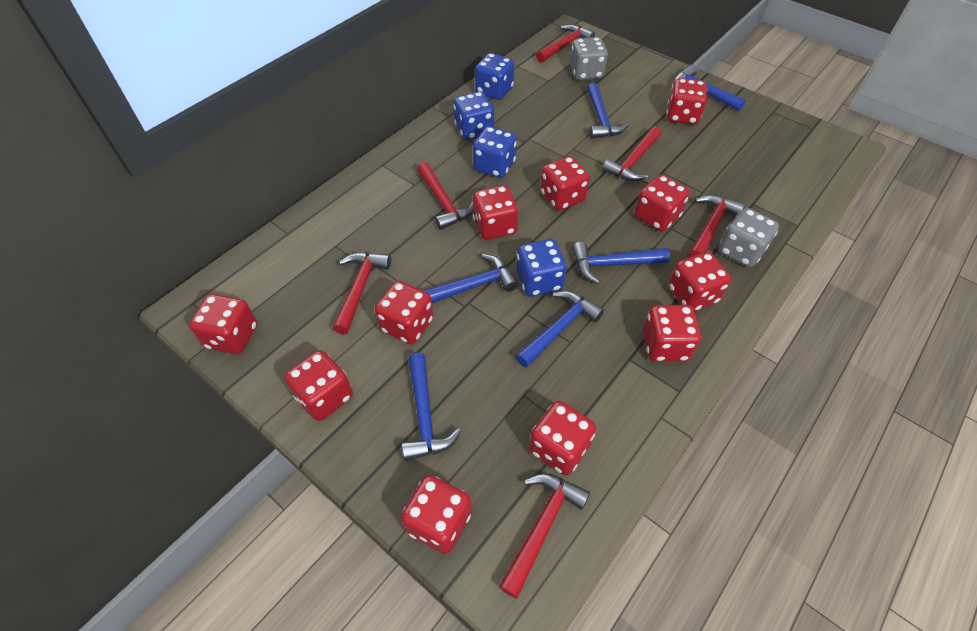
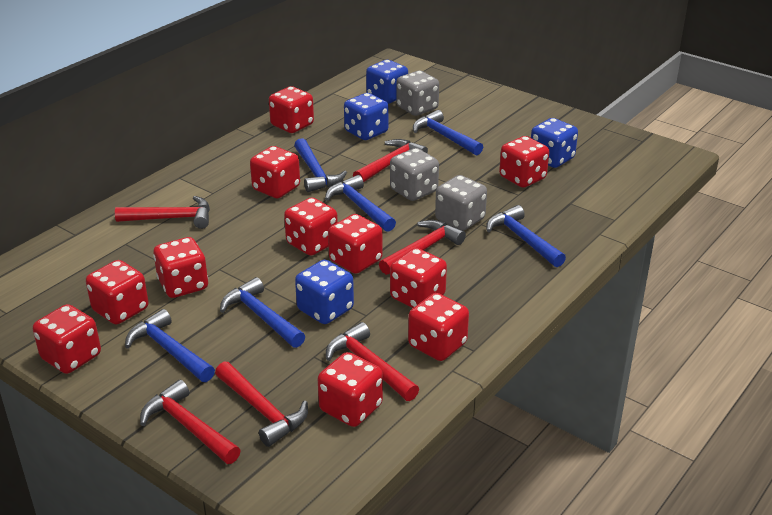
grey dice: [570,37,608,80] [719,208,779,267] = 2 -> [390,148,439,201] [396,71,439,116] [435,175,487,231] = 3

